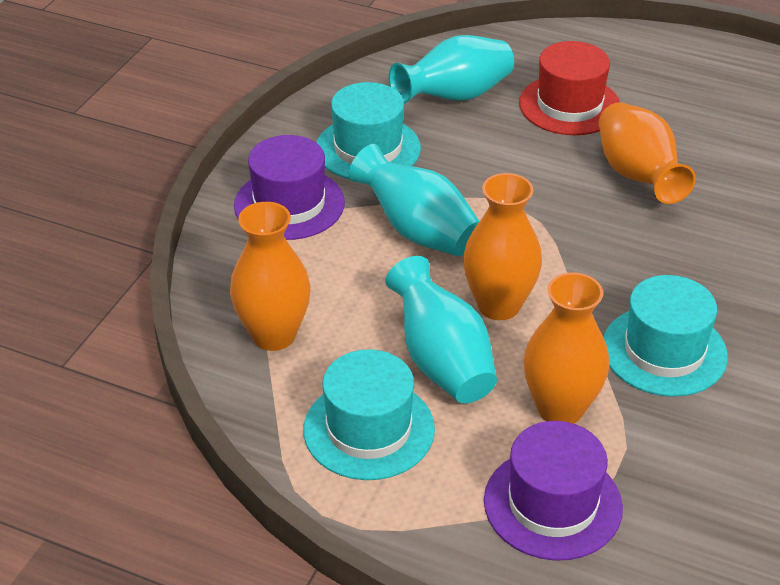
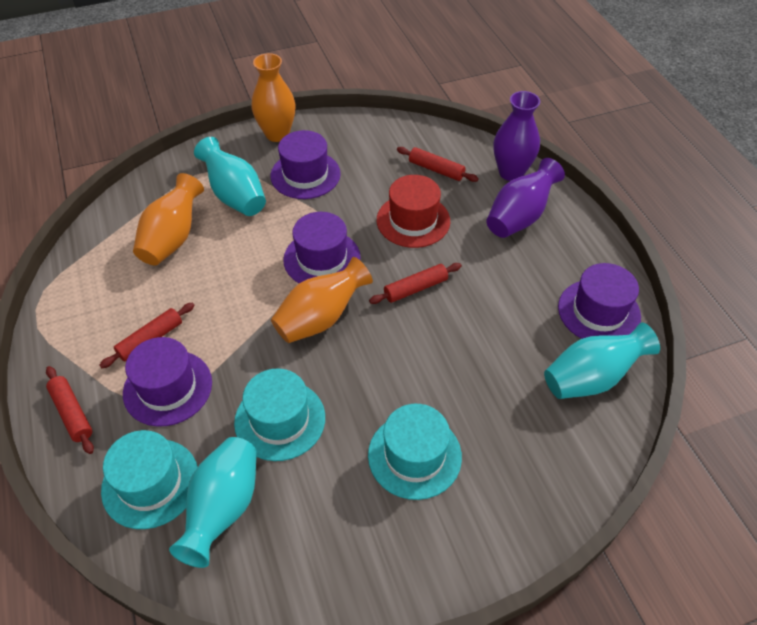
orange vase: [230,202,311,351] [463,173,542,320] [524,272,609,424] [598,102,696,204] = 4 -> [133,173,204,265] [252,53,296,142] [271,257,373,343] = 3
purple hat: [234,135,345,240] [484,421,623,561] = 2 -> [123,337,212,427] [270,130,341,199] [283,212,361,283] [558,263,641,339] = 4
purple vase: none = 0 -> [486,158,565,238] [494,91,540,181] = 2
red rolling pin: none = 0 -> [46,366,94,454] [99,302,195,368] [369,263,462,304] [397,147,479,182] = 4

